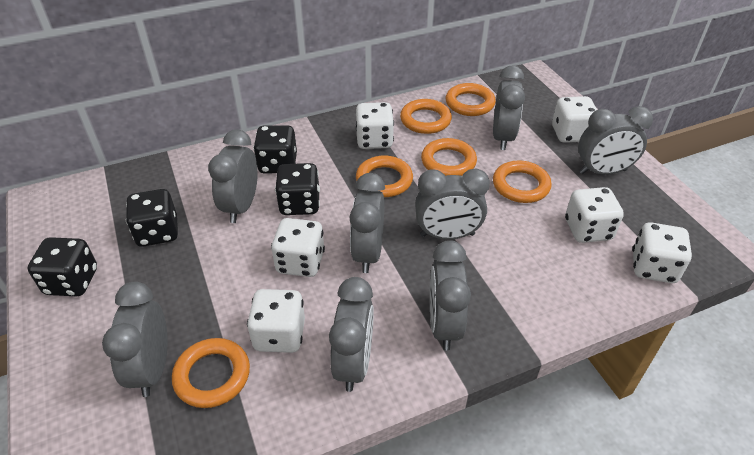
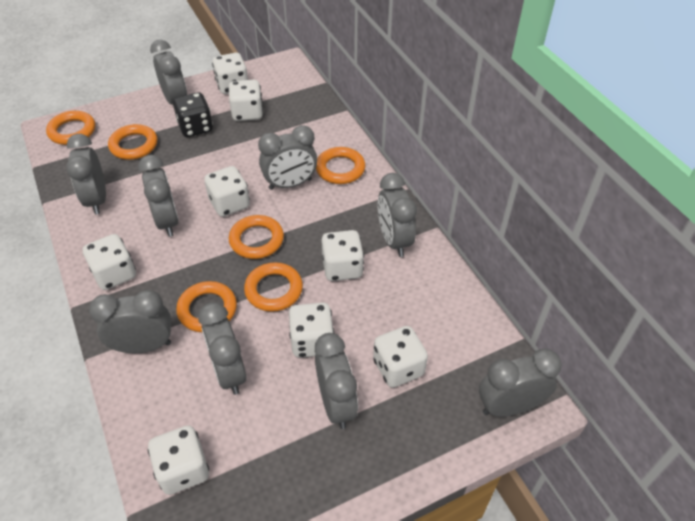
black dice: [28,237,97,296] [126,189,178,247] [253,125,297,173] [275,163,320,215] = 4 -> [173,93,213,137] = 1
grey clock: [102,282,168,397] [208,129,258,223] [329,277,374,392] [349,173,385,273] [415,169,490,240] [430,240,471,350] [493,65,525,150] [578,106,653,175] = 8 -> [66,134,106,215] [89,290,171,353] [138,155,179,237] [150,40,187,105] [198,302,246,395] [258,125,317,190] [315,333,358,429] [378,173,417,257] [479,349,562,417] = 9
white dice: [247,289,305,353] [271,218,325,277] [356,102,394,149] [552,96,597,143] [565,187,624,243] [632,222,692,283] = 6 -> [83,234,136,290] [148,426,209,495] [204,166,250,217] [212,53,248,94] [229,80,263,121] [289,303,334,358] [322,230,364,281] [373,326,428,388] = 8

